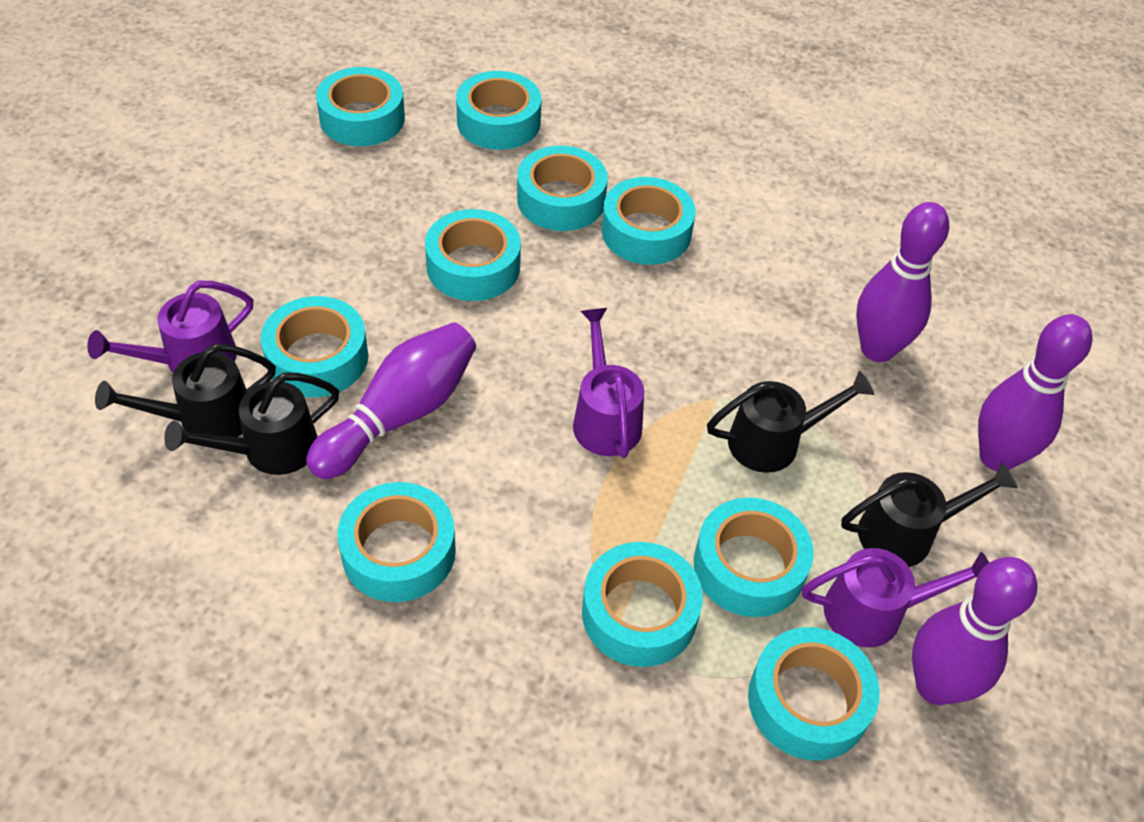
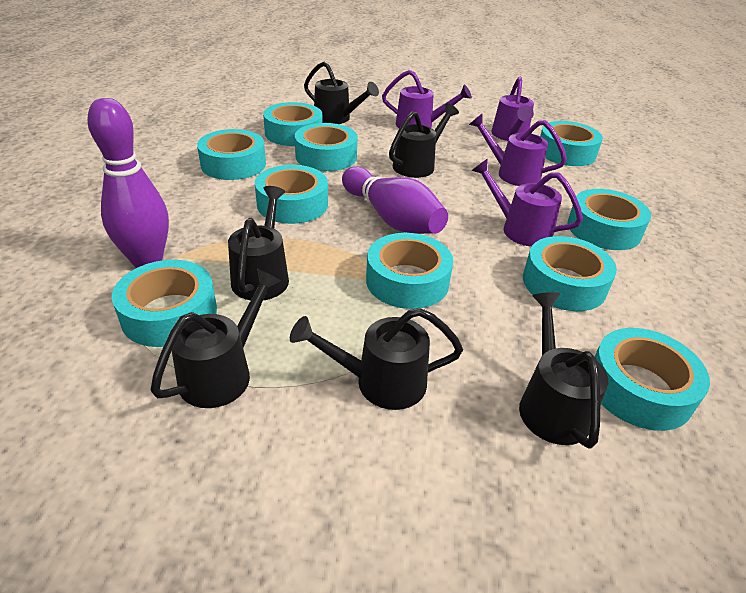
black watering can: [95,343,276,437] [164,373,339,475] [707,371,874,473] [841,462,1018,567] = 4 -> [151,269,281,408] [228,186,289,300] [290,308,463,410] [304,62,379,124] [389,103,459,178] [519,292,608,448] = 6
purple bowling pin: [306,322,476,479] [856,202,949,362] [912,557,1037,705] [978,314,1093,471] = 4 -> [87,98,169,268] [342,166,448,234] = 2
purple watering can: [87,280,253,373] [573,308,644,458] [802,548,989,648] = 3 -> [382,70,472,128] [469,114,567,186] [471,158,583,247] [491,77,534,141] = 4

